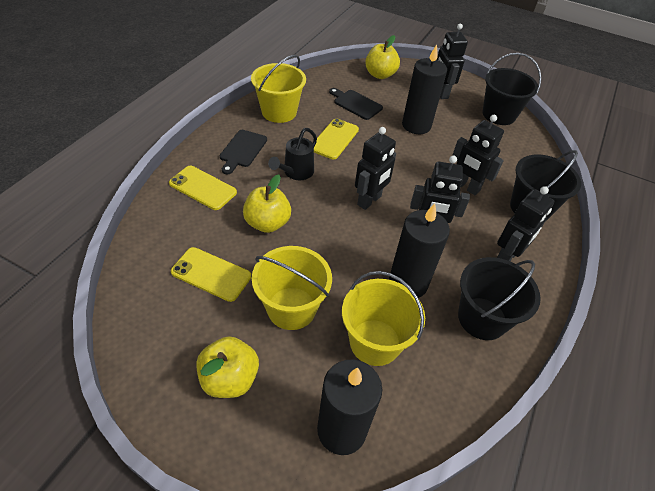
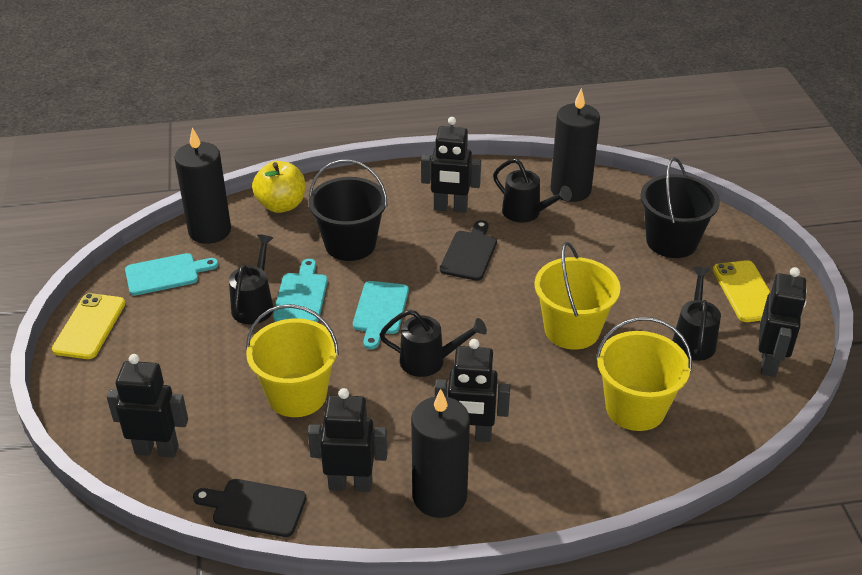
black bucket: [458,257,541,340] [482,53,541,125] [510,150,581,220] = 3 -> [309,159,387,261] [640,157,720,258] = 2
black watering can: [268,128,317,180] = 1 -> [229,234,273,324] [379,310,487,377] [493,158,572,223] [672,267,721,361] = 4
turquoise cutting board: none = 0 -> [125,253,218,296] [273,259,328,322] [353,281,409,349] = 3
yellow apple: [196,336,259,398] [243,175,291,233] [366,35,400,79] = 3 -> [252,161,305,213] = 1
yellow phone: [169,166,237,210] [171,247,251,302] [314,118,359,159] = 3 -> [52,293,125,359] [713,260,771,322] = 2

